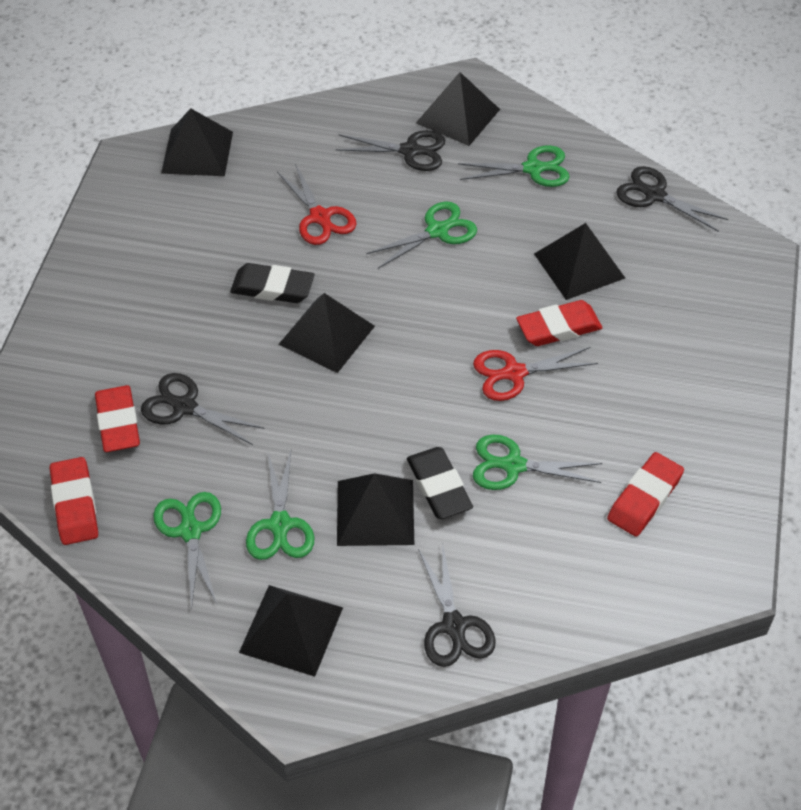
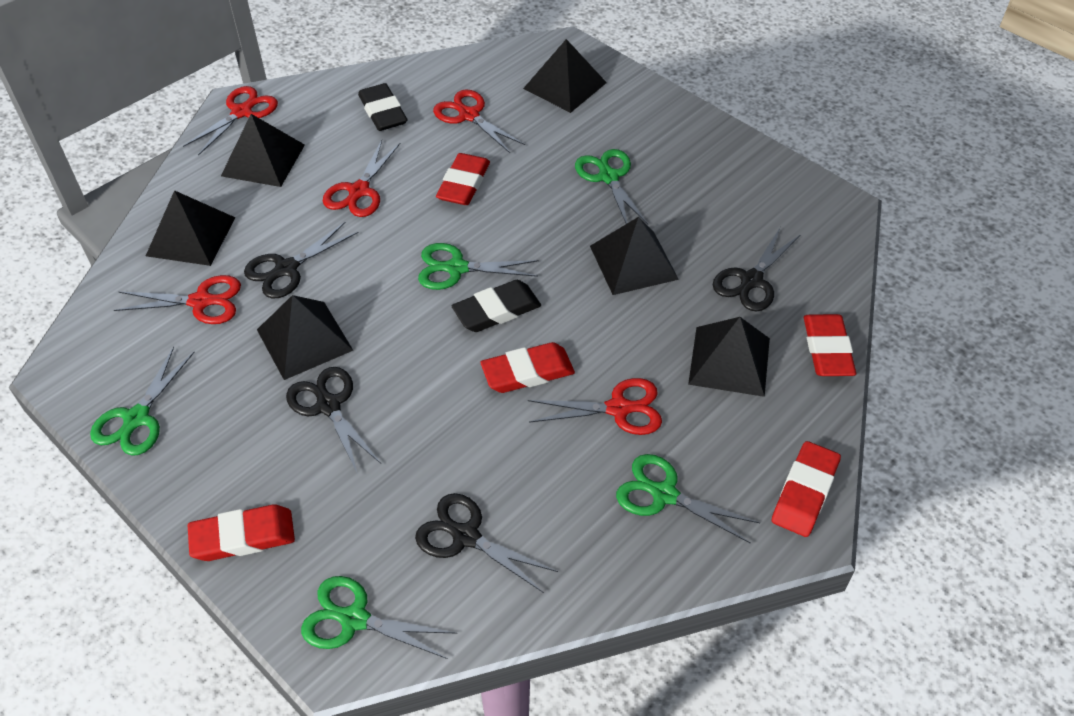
red eraser: [50,457,98,545] [95,385,140,452] [516,300,602,346] [607,452,684,537] = 4 -> [188,504,295,561] [436,153,490,205] [480,342,575,393] [772,441,841,537] [804,314,856,376] = 5
red scissors: [277,163,356,245] [473,347,598,401] = 2 -> [114,275,241,324] [183,86,278,156] [323,140,400,217] [433,89,525,153] [528,378,662,435] = 5

